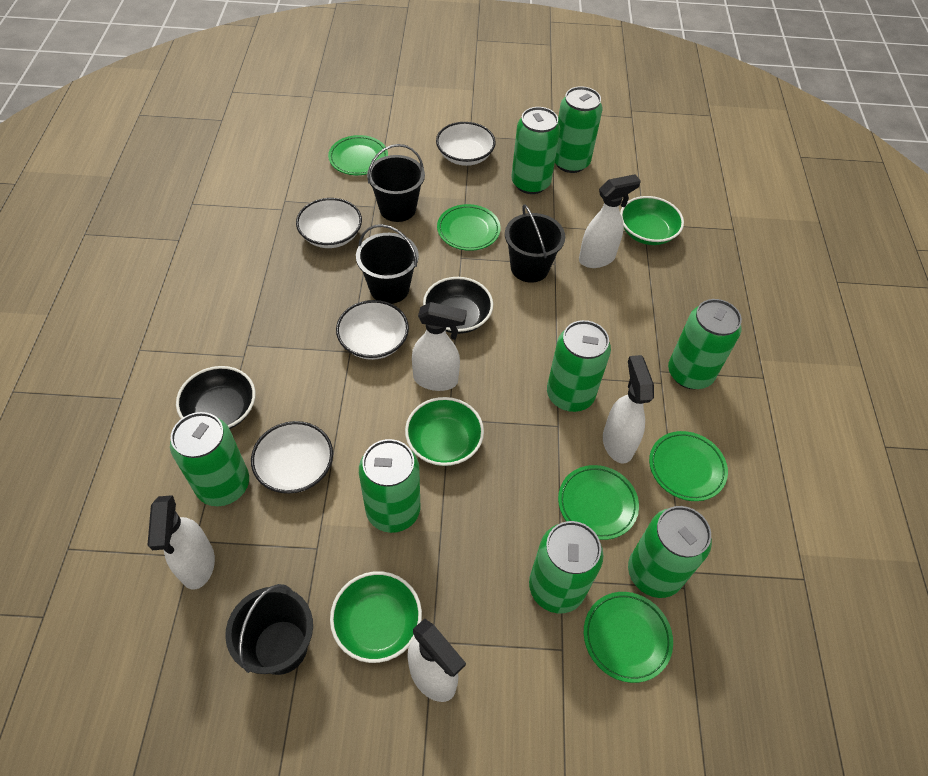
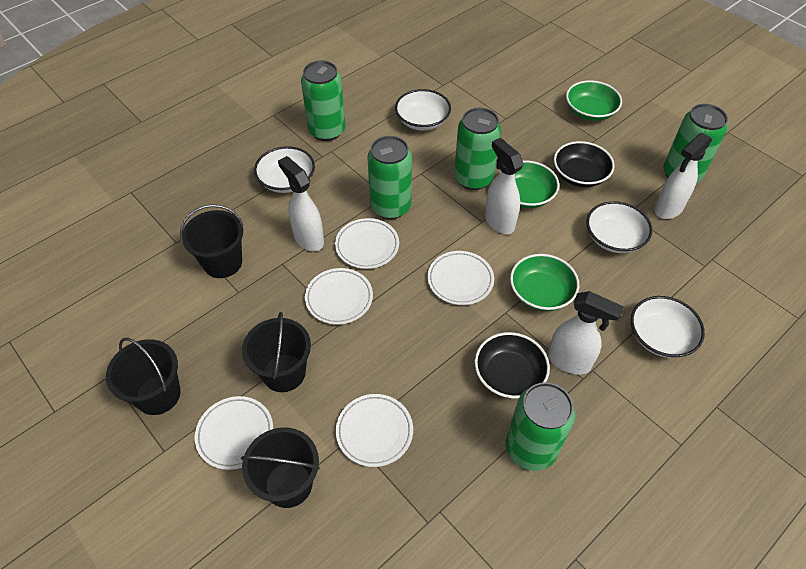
green can: [170,412,249,506] [359,439,421,533] [511,107,560,194] [529,521,604,613] [547,320,611,412] [555,86,603,173] [628,506,712,598] [668,299,742,389] = 8 -> [301,60,345,141] [367,136,412,219] [454,108,501,190] [506,382,575,471] [663,104,728,183] = 5
green plate: [328,135,388,175] [437,204,501,251] [558,465,639,540] [584,592,673,683] [649,431,728,501] = 5 -> none = 0
white plate: none = 0 -> [195,396,273,470] [305,268,373,325] [335,218,399,269] [336,394,413,467] [427,251,494,305] = 5
white spray bottle: [148,495,215,590] [407,619,466,702] [412,302,467,391] [579,174,641,268] [603,355,654,463] = 5 -> [278,156,324,251] [485,138,523,234] [548,291,624,375] [654,133,712,219] = 4

